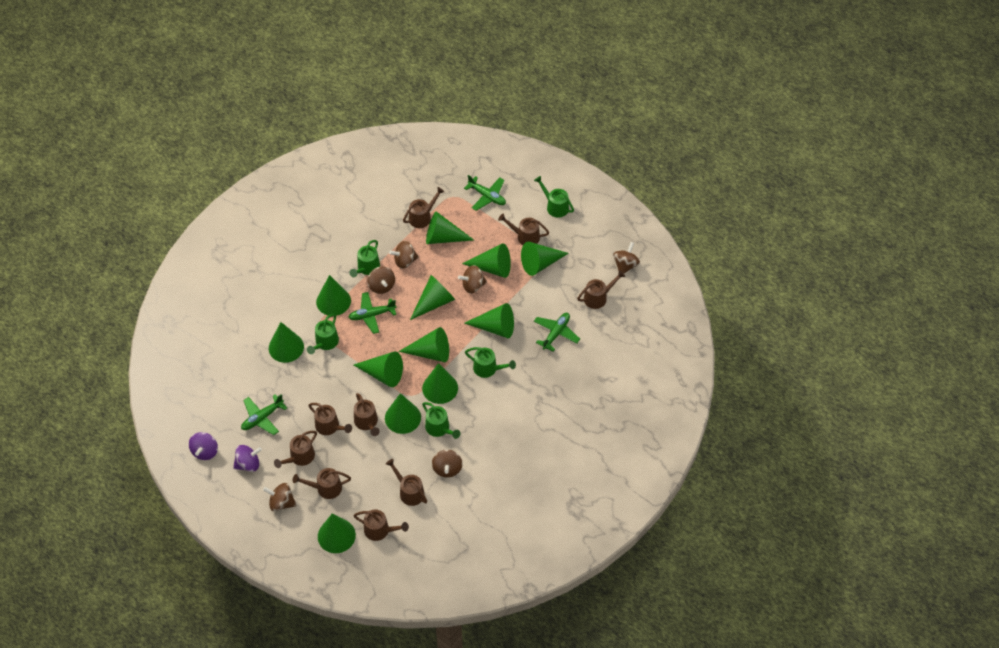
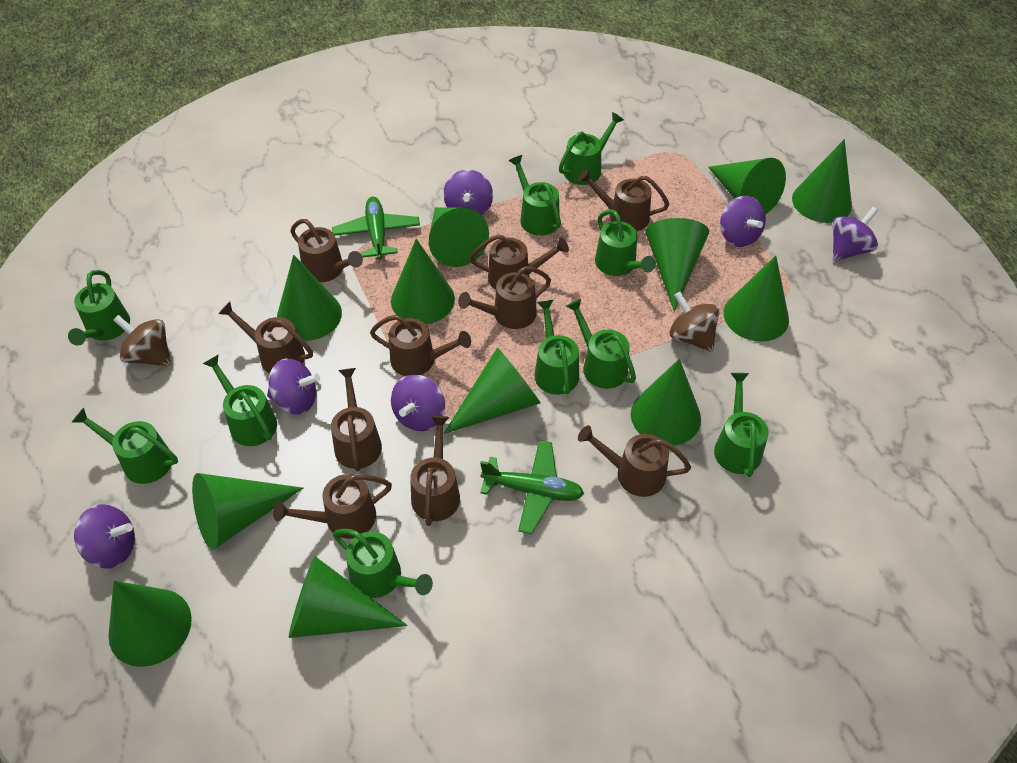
brown spinning top: [263,483,297,511] [368,266,395,294] [389,241,419,269] [432,449,463,478] [458,265,487,294] [613,242,640,273] = 6 -> [113,315,171,367] [670,292,720,352] = 2
brown watering can: [274,431,317,468] [293,468,351,499] [308,403,352,435] [353,509,409,541] [354,393,380,436] [386,459,427,506] [403,187,444,228] [498,214,549,245] [577,270,625,309] = 9 -> [218,301,313,373] [273,474,392,539] [290,219,363,282] [331,368,382,471] [370,315,471,376] [410,416,460,526] [458,266,551,329] [470,234,569,290] [578,169,669,231] [578,425,691,497] = 10
green plane: [241,394,287,435] [348,292,396,334] [464,175,506,211] [534,313,580,352] = 4 -> [332,197,420,260] [480,440,584,534] = 2
green watering can: [307,314,339,354] [349,240,380,277] [422,402,460,439] [465,347,516,378] [534,176,574,218] = 5 -> [68,270,130,346] [71,408,178,484] [203,355,277,446] [333,529,433,598] [509,155,561,236] [534,300,579,395] [559,112,624,185] [566,299,636,389] [595,209,656,276] [714,373,769,477] = 10
purple spinning top: [189,432,218,460] [233,445,262,472] = 2 -> [74,504,135,569] [267,358,320,415] [391,375,445,431] [443,169,493,215] [720,196,766,247] [833,207,878,261] = 6

